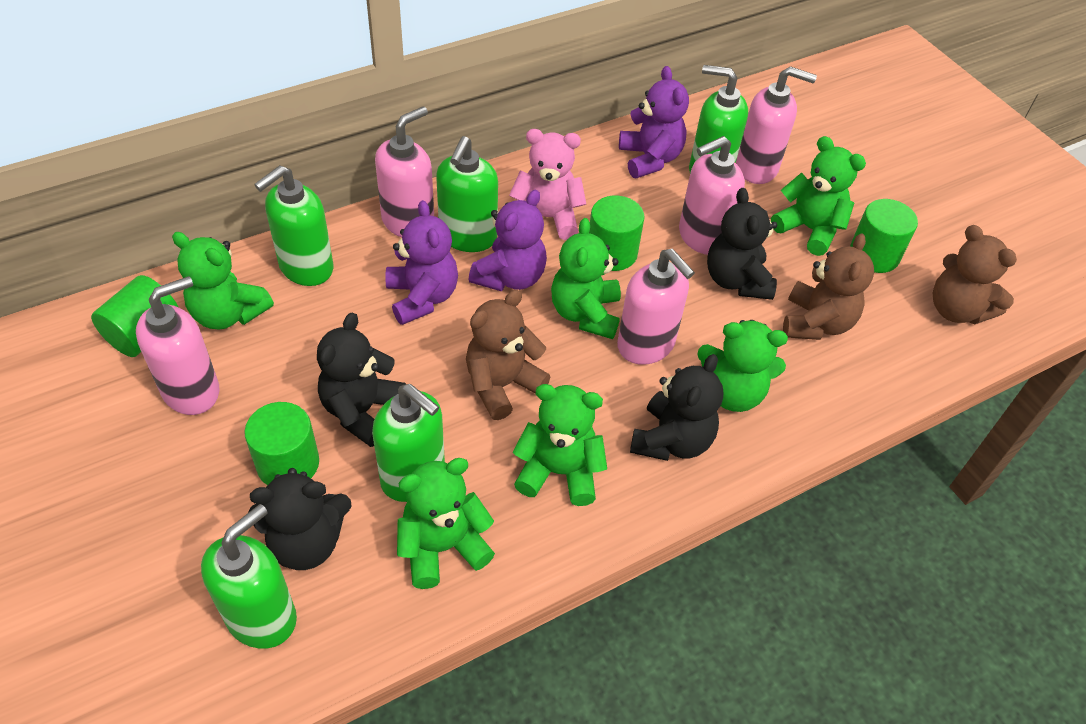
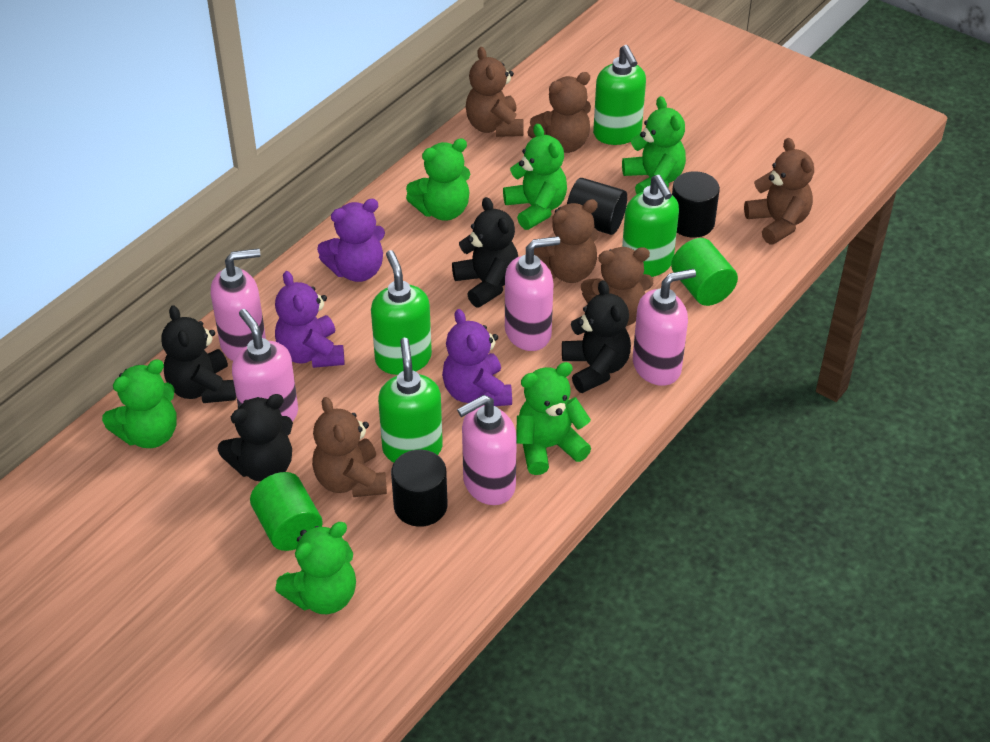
black cylinder: none = 0 -> [391,450,448,527] [567,178,627,235] [672,171,720,238] = 3
brown teddy bear: [466,290,550,420] [783,233,874,340] [933,225,1017,324] = 3 -> [312,397,387,497] [466,47,523,137] [527,72,591,153] [534,199,598,283] [581,247,653,326] [744,138,814,245] = 6
green cylinder: [91,275,178,357] [244,402,319,485] [589,196,645,271] [850,199,918,273] = 4 -> [250,472,323,551] [671,238,738,306] = 2
green soap dispenser: [201,504,297,648] [254,165,333,286] [372,384,445,502] [436,136,498,252] [689,65,748,173] = 5 -> [371,250,432,375] [378,338,443,462] [593,45,646,145] [622,175,679,277] = 4
pink teddy bear: [509,129,586,240] = 1 -> none = 0

